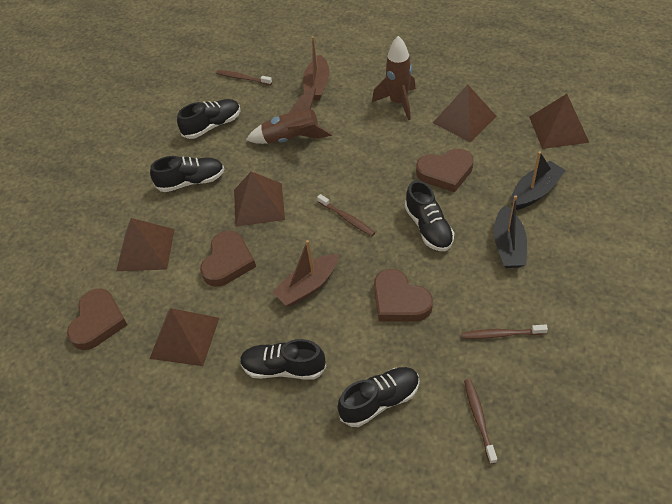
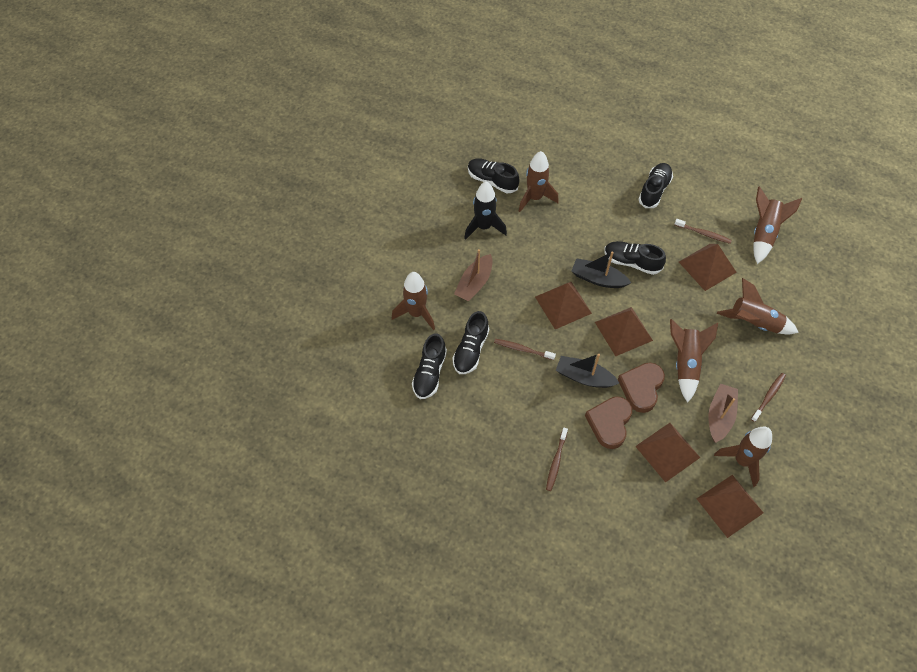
black rocket: none = 0 -> [464,181,507,240] = 1
brown heart: [67,288,127,350] [200,231,256,287] [374,269,433,322] [416,148,474,192] = 4 -> [585,396,632,449] [618,362,665,413] = 2
brown rocket: [246,89,333,144] [372,36,416,120] = 2 -> [392,272,435,330] [519,151,559,212] [670,319,718,403] [714,427,772,487] [717,278,799,334] [753,186,802,264] = 6

